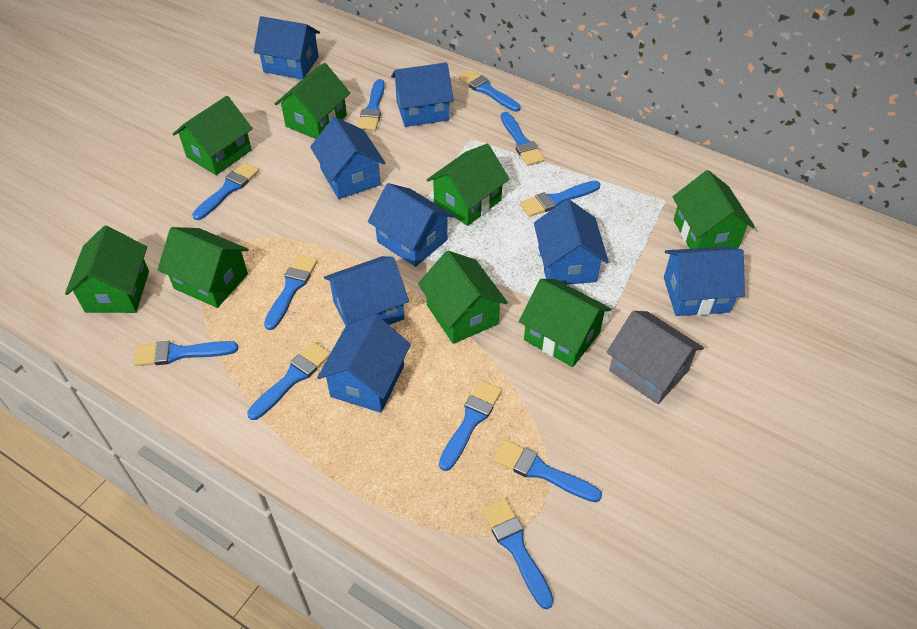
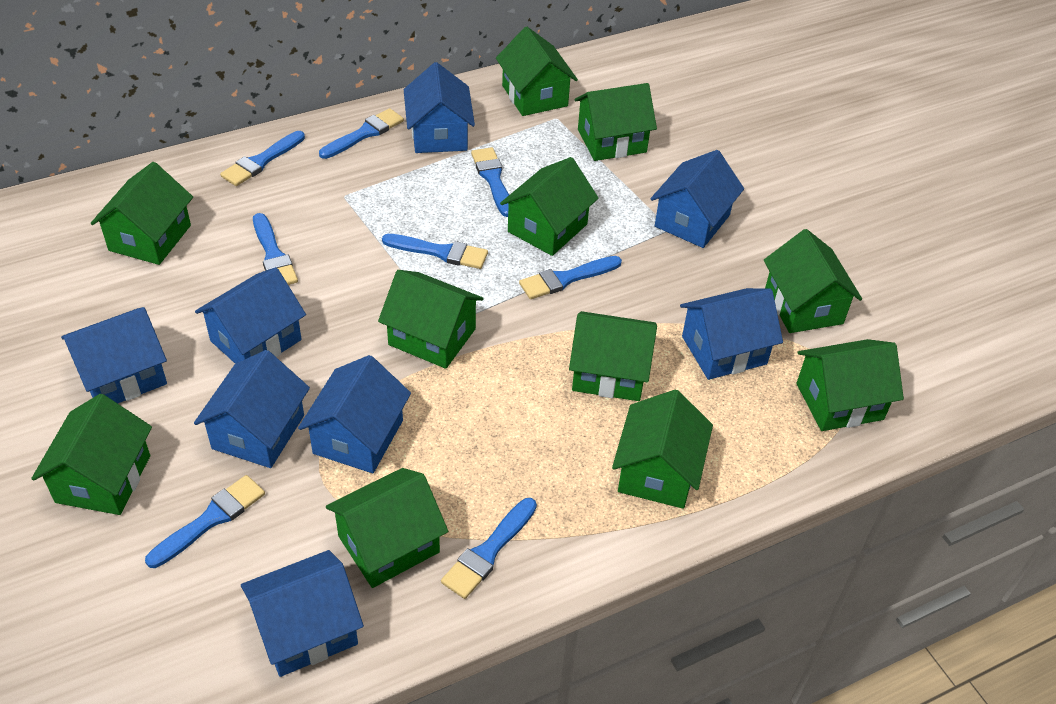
blue brush: [133,341,238,366] [192,162,259,220] [247,342,330,420] [264,255,317,330] [358,79,385,131] [439,380,502,471] [458,70,521,112] [482,498,554,609] [493,440,602,502] [501,112,545,166] [520,180,600,217] = 11 -> [145,475,265,568] [220,131,305,186] [253,213,298,285] [319,108,404,159] [382,234,488,269] [441,498,537,599] [471,147,509,217] [519,256,622,299] = 8
green house: [65,226,149,313] [157,227,249,308] [173,96,253,175] [275,63,350,139] [418,251,508,344] [427,144,510,226] [519,279,611,367] [673,170,755,249] = 8 -> [31,394,152,515] [90,162,193,265] [326,468,448,588] [378,270,484,369] [496,27,578,116] [500,157,599,256] [569,311,657,401] [575,83,657,161] [612,390,713,509] [764,229,862,333] [797,339,904,431] = 11
grey house: [606,311,704,404] = 1 -> none = 0

